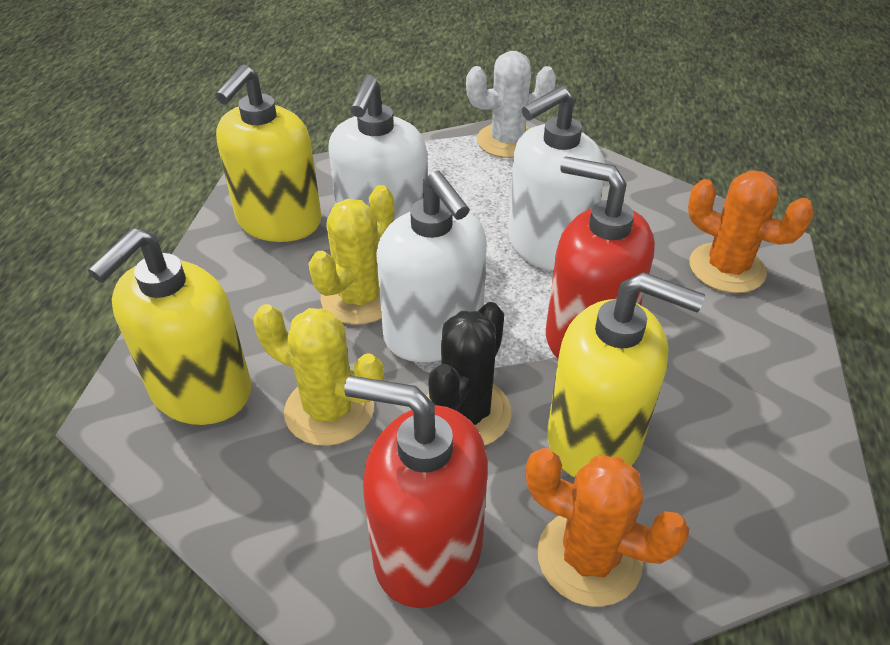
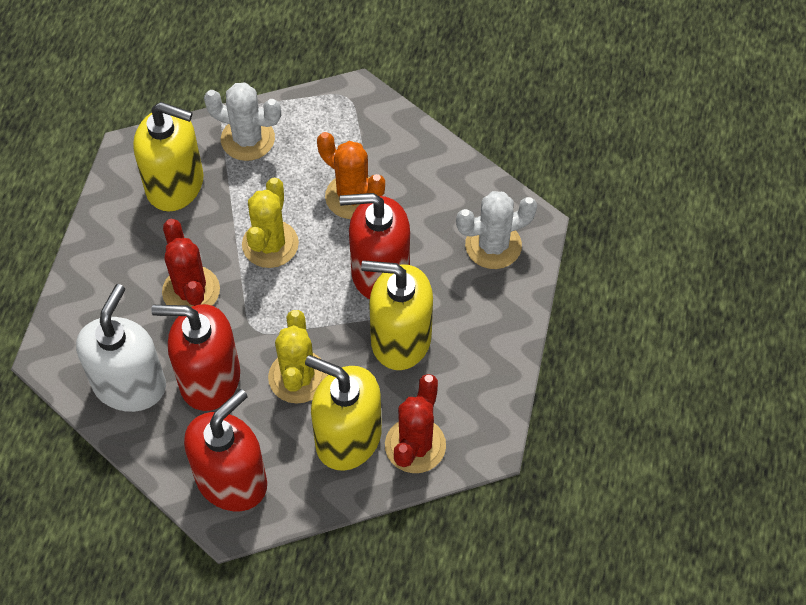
black cactus: [426,302,511,446] = 1 -> none = 0
orange cactus: [526,448,690,607] [688,170,814,293] = 2 -> [317,132,385,219] = 1
red cactus: none = 0 -> [162,219,220,307] [385,374,446,473] = 2
red soap dispenser: [344,376,488,608] [546,157,655,358] = 2 -> [151,304,240,411] [184,389,267,511] [339,193,410,299] = 3
white cactus: [466,51,556,158] = 1 -> [204,82,281,161] [456,191,537,269] = 2
white soap dispenser: [328,75,427,221] [376,171,487,362] [508,86,605,271] = 3 -> [76,284,166,412] = 1

